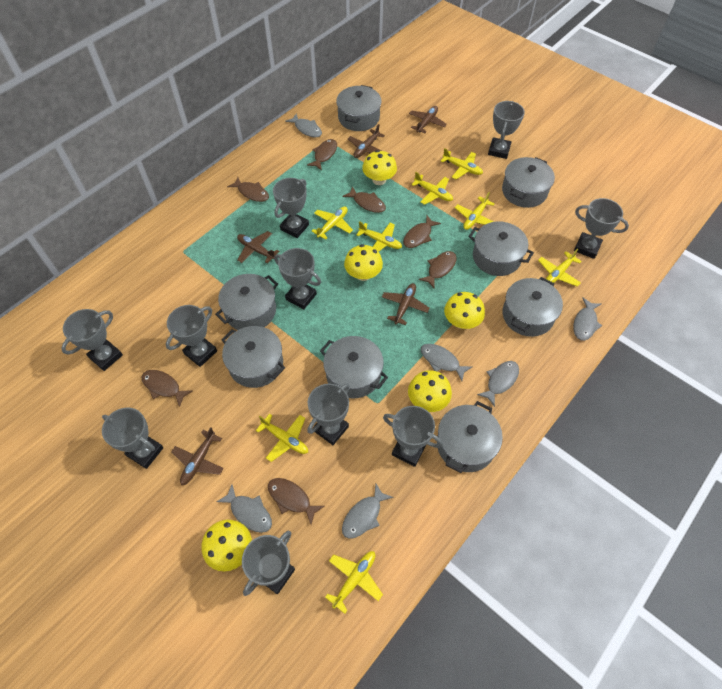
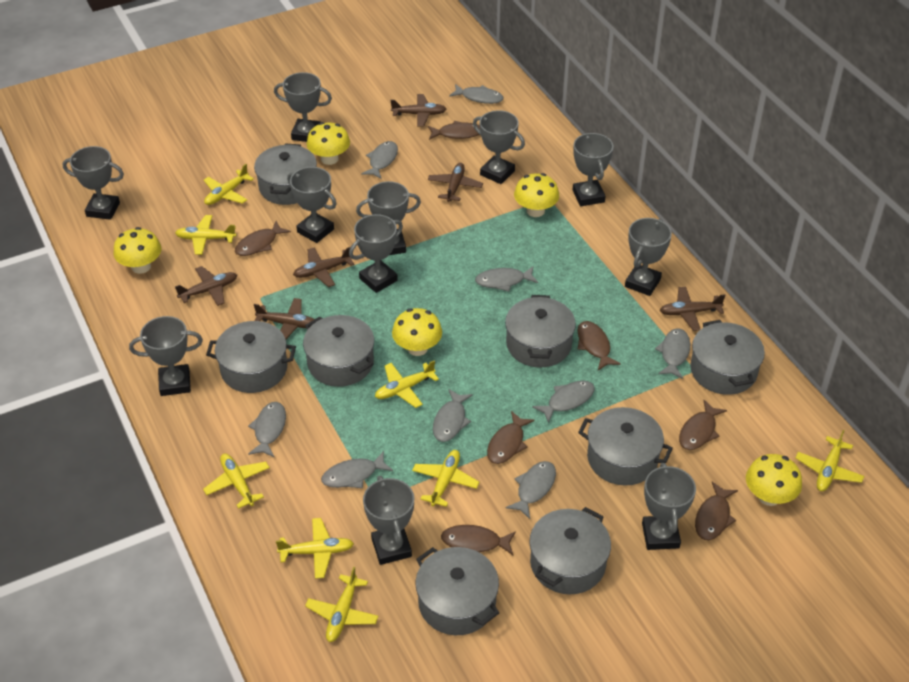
brown plane: [171,427,224,485] [237,231,280,263] [348,124,385,158] [382,283,430,325] [409,106,447,133] = 5 -> [175,266,237,306] [254,298,314,339] [293,247,354,287] [390,94,446,127] [428,163,483,202] [660,287,726,331] = 6
grey fish: [216,485,272,533] [285,113,322,137] [342,484,394,539] [421,344,473,381] [477,361,519,407] [573,298,602,341] = 6 -> [248,402,286,457] [321,451,393,488] [361,141,398,179] [433,389,473,442] [449,84,504,104] [475,266,538,292] [506,461,556,519] [532,381,595,423] [655,328,690,379] = 9
grey trophy: [61,309,123,371] [102,408,164,469] [166,305,217,367] [242,531,295,596] [273,178,309,238] [274,248,321,309] [307,383,350,445] [383,406,443,467] [488,101,525,159] [574,198,629,259] = 10 -> [62,146,124,220] [129,316,203,396] [274,72,332,142] [287,167,337,243] [349,214,403,293] [356,181,421,255] [363,476,414,565] [473,110,525,184] [573,133,613,206] [625,218,672,296] [642,463,696,550] = 11

